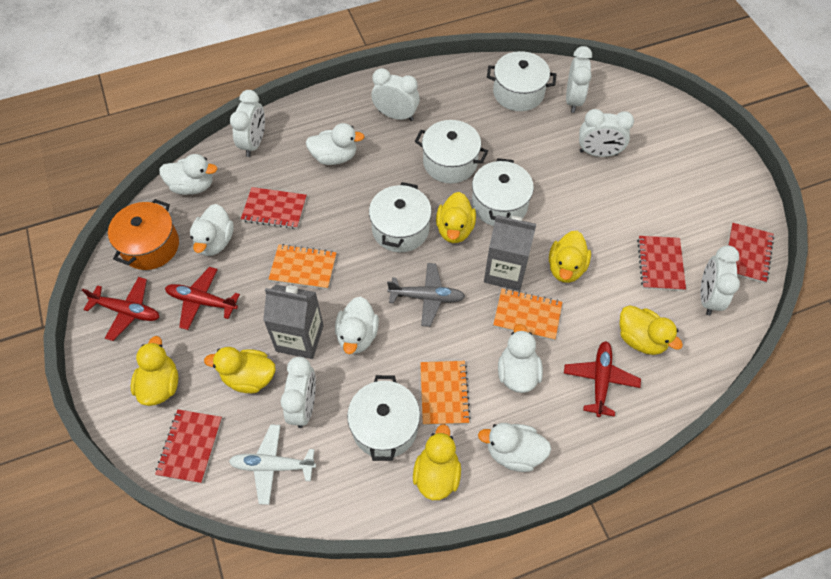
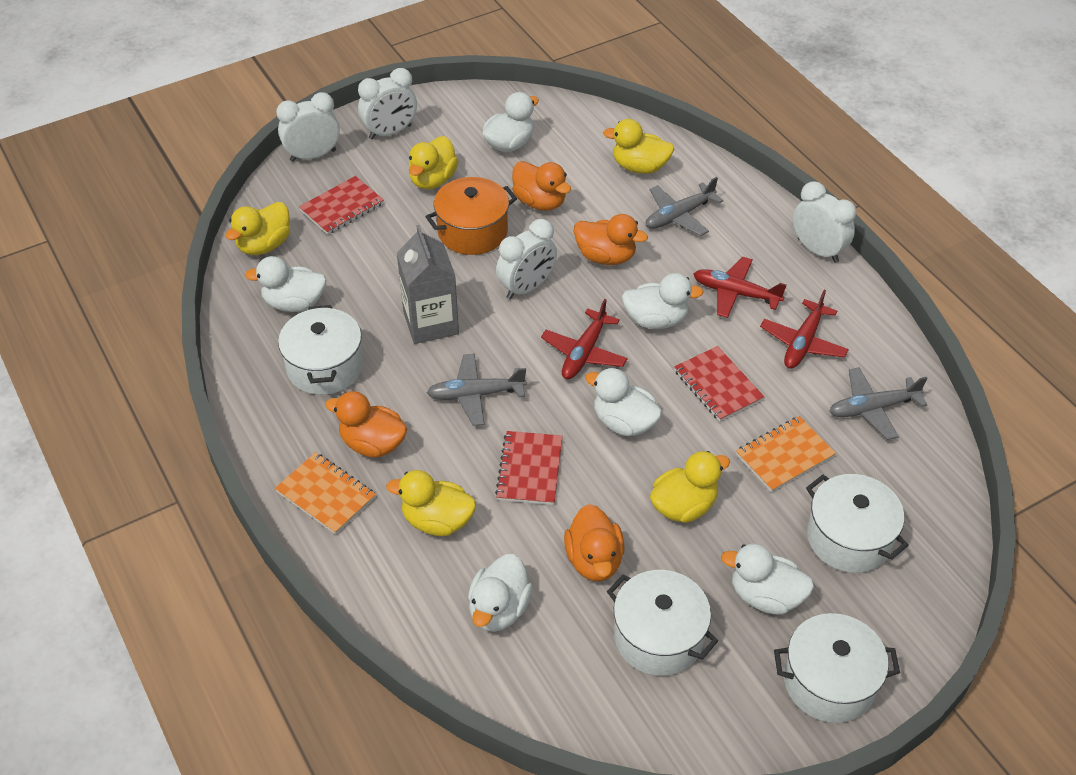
grey carton: [263,284,324,359] [484,215,536,291] = 2 -> [397,225,459,344] = 1
grey plane: [387,263,466,327] = 1 -> [427,353,527,426] [646,177,723,236] [829,367,928,440] = 3
orange duck: none = 0 -> [325,391,407,457] [512,161,571,211] [564,504,625,582] [574,214,648,265] = 4
orange notebook: [268,244,337,289] [420,361,471,425] [493,288,562,340] = 3 -> [275,452,376,535] [736,416,836,492] = 2
red notebook: [155,409,222,483] [241,187,307,229] [637,236,686,291] [728,223,774,283] = 4 -> [299,176,384,235] [495,431,563,505] [674,346,764,421] = 3
white clock: [230,90,265,157] [281,357,316,428] [371,68,420,121] [566,46,592,113] [579,109,634,157] [700,245,740,315] = 6 -> [276,92,340,162] [358,68,417,139] [496,219,557,300] [793,181,856,263] = 4
white plane: [229,424,316,505] = 1 -> none = 0
white pot: [347,375,420,461] [369,182,432,252] [415,120,488,184] [472,158,534,226] [487,51,556,111] = 5 -> [278,305,363,395] [607,570,718,676] [774,613,900,723] [806,474,909,573] = 4
yellow duck: [131,336,178,406] [204,347,275,393] [413,424,461,500] [436,192,476,243] [549,231,591,283] [620,306,683,355] = 6 -> [225,202,290,255] [386,470,476,536] [409,136,459,190] [603,119,674,174] [650,451,730,523] = 5

